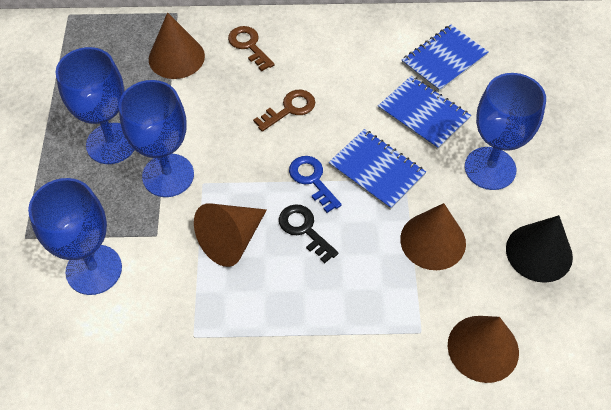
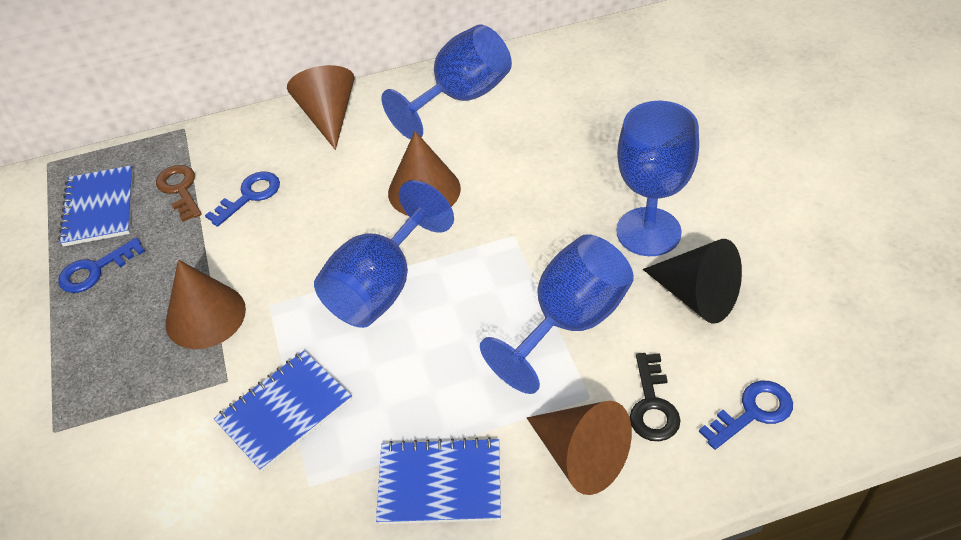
blue key: [289,156,342,213] = 1 -> [58,238,145,293] [205,172,280,227] [699,381,793,450] = 3
brown key: [228,26,275,71] [253,90,315,132] = 2 -> [156,165,202,222] = 1

